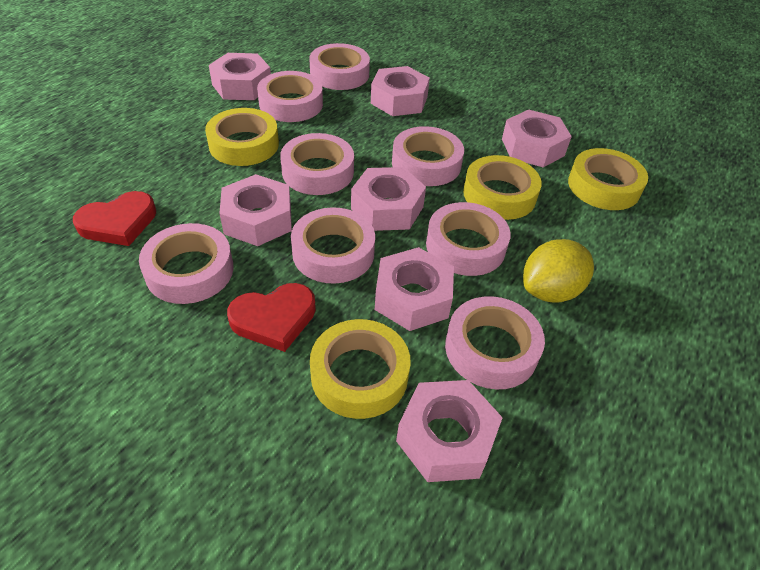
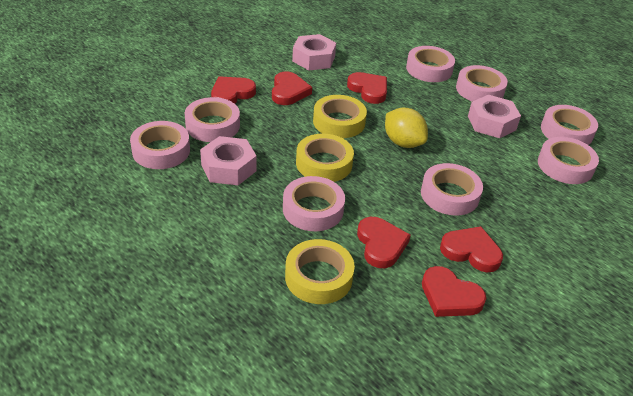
pink nut: [209,53,271,100] [219,174,292,246] [351,167,426,231] [371,66,430,116] [375,247,454,331] [396,380,503,482] [502,110,572,167] = 7 -> [200,136,257,185] [292,34,336,70] [468,95,521,138] = 3
red heart: [73,191,156,246] [227,283,316,352] = 2 -> [211,76,256,104] [272,72,312,105] [347,72,387,104] [357,217,411,268] [422,266,486,317] [440,226,503,272] = 6
yellow tape: [205,108,279,166] [310,319,411,419] [463,155,542,220] [568,148,648,210] = 4 -> [285,239,355,304] [296,134,354,182] [313,95,367,138] = 3

